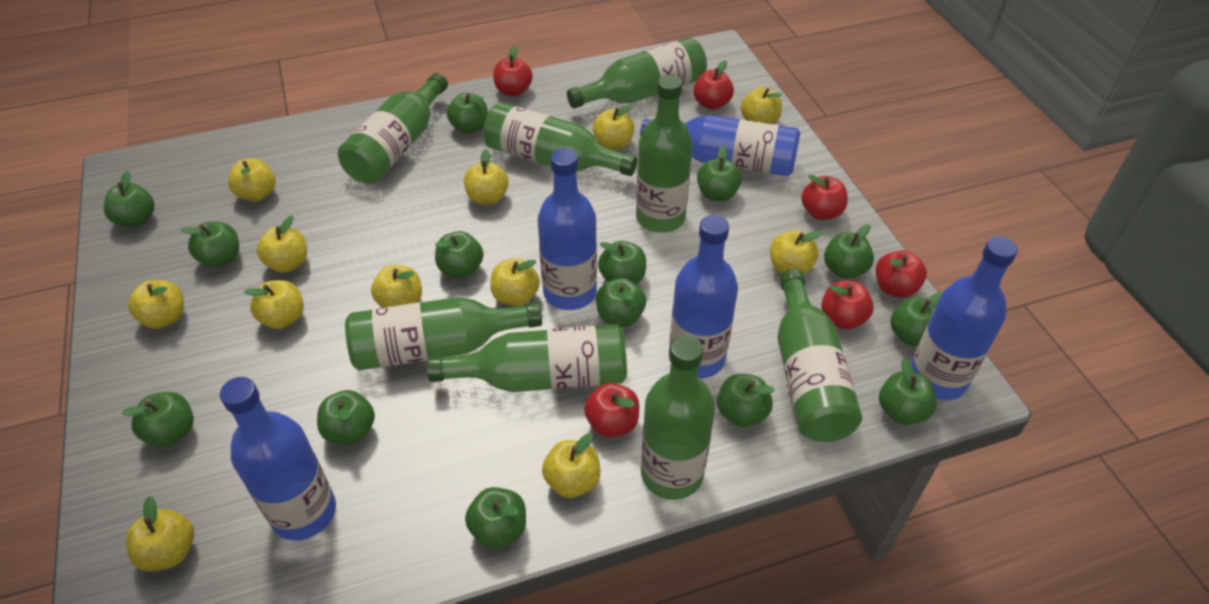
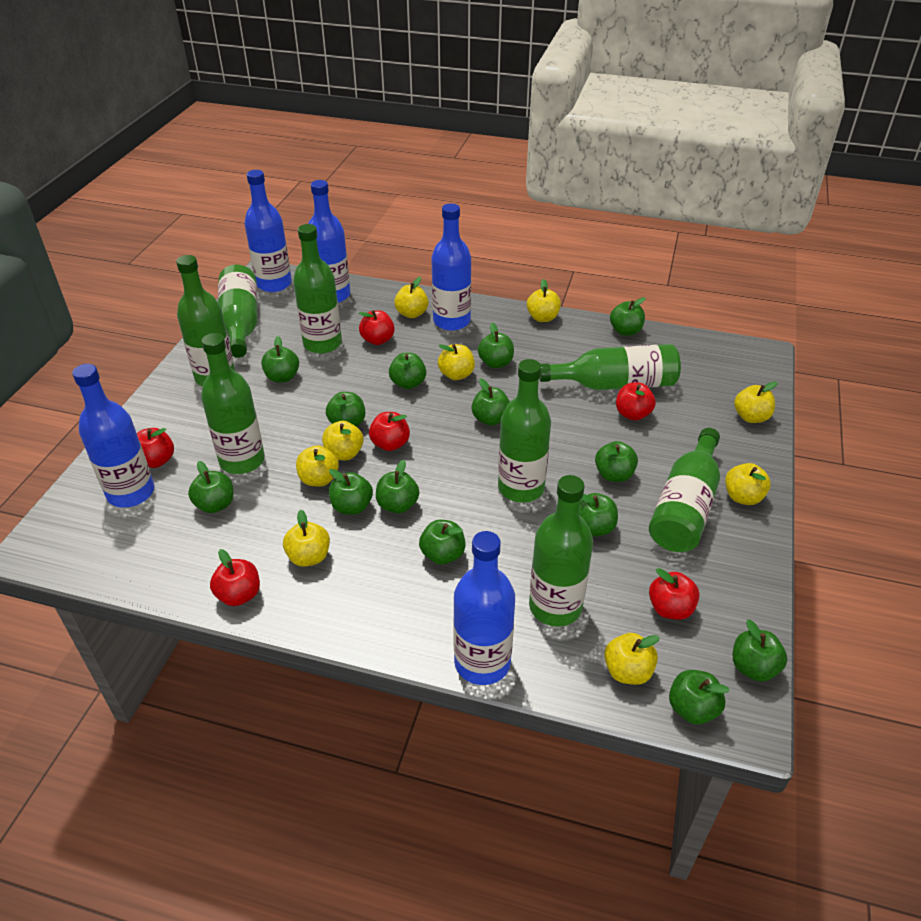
yellow apple: [126,496,194,571] [128,280,184,329] [228,158,276,202] [244,280,304,329] [257,216,307,273] [371,265,422,308] [464,149,509,205] [490,258,540,306] [542,433,600,498] [593,104,635,150] [741,87,782,124] [770,230,822,275] = 12 -> [283,509,330,567] [296,445,339,486] [322,421,363,460] [394,277,428,318] [438,344,475,380] [527,279,561,322] [604,633,660,685] [725,463,771,505] [734,381,777,423] = 9

